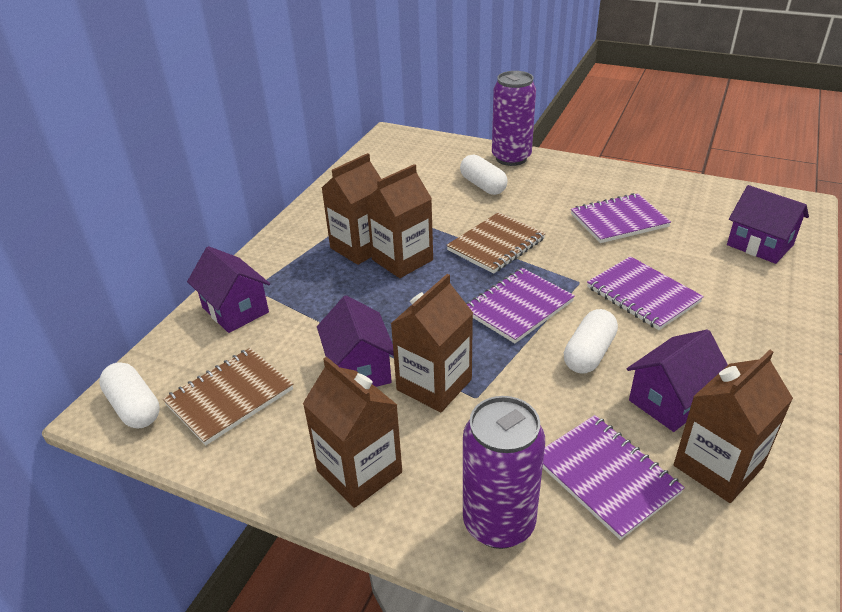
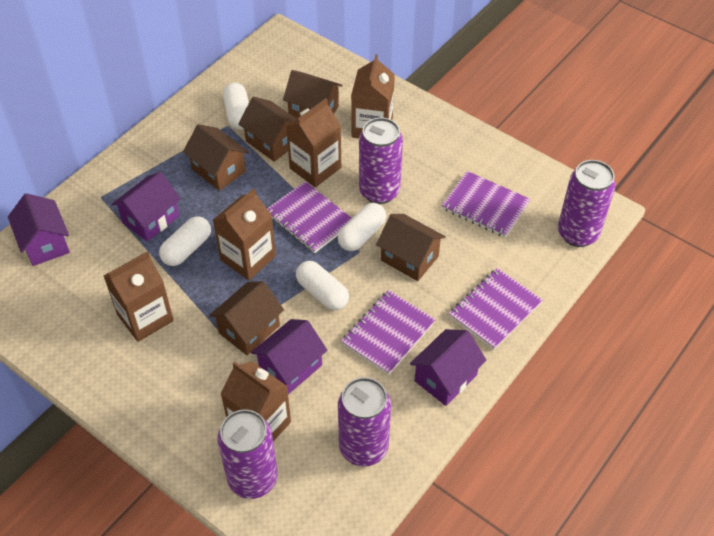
brown house: none = 0 -> [183,124,249,191] [209,281,284,355] [238,97,297,162] [283,70,343,118] [376,214,446,281] = 5
brown notebook: [163,348,293,445] [446,212,546,274] = 2 -> none = 0
purple can: [463,396,545,549] [492,71,536,166] = 2 -> [217,409,278,499] [338,377,391,467] [359,118,403,204] [558,160,616,247] = 4
white capsule: [99,362,160,429] [460,154,508,195] [564,309,618,374] = 3 -> [159,216,211,266] [223,83,249,129] [296,261,349,310] [338,203,386,251] = 4

